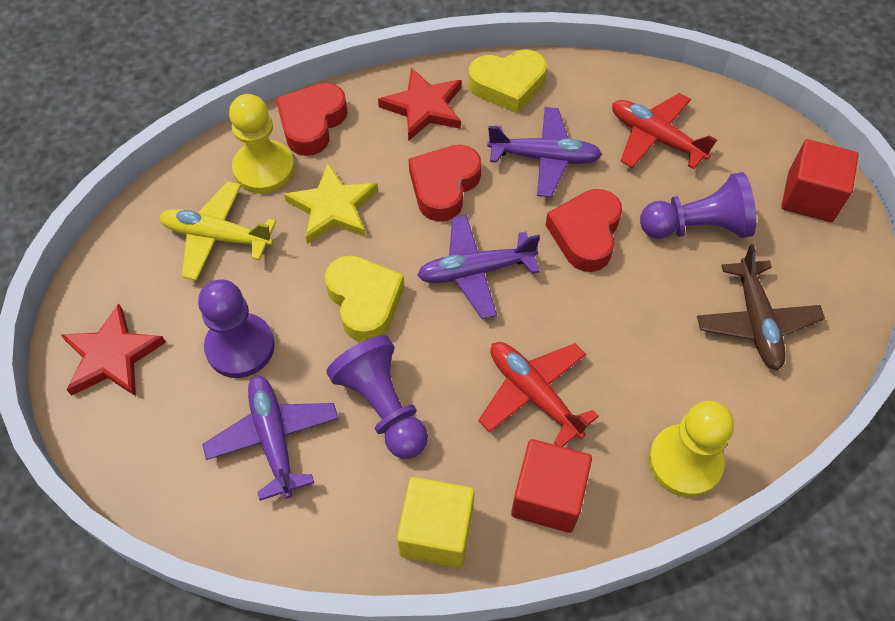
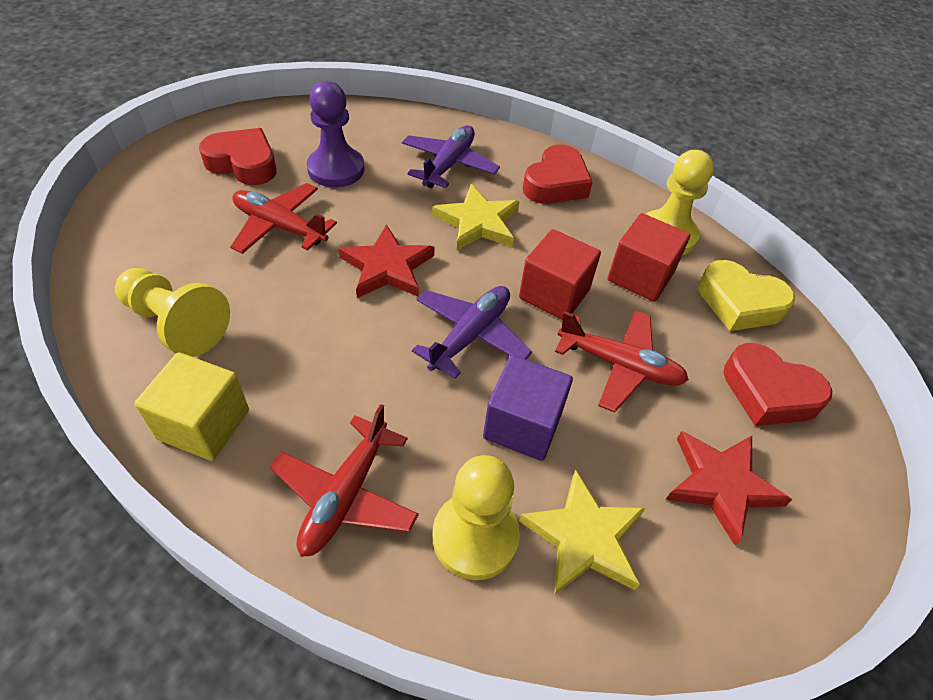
brown plane: [697,244,825,370] = 1 -> none = 0
purple cube: none = 0 -> [483,355,573,461] = 1
purple pawn: [198,279,275,378] [327,335,428,459] [640,172,756,239] = 3 -> [307,81,365,187] = 1
purple plane: [202,375,338,501] [417,215,540,319] [487,107,602,197] = 3 -> [402,125,500,188] [412,286,532,379] = 2
red plane: [478,342,599,447] [612,93,717,169] = 2 -> [230,183,337,254] [270,404,419,557] [555,310,689,412] = 3
yellow heart: [325,255,405,342] [469,49,547,113] = 2 -> [698,260,795,331] = 1
yellow pawn: [229,94,295,194] [648,401,734,497] = 2 -> [115,268,230,357] [433,455,520,580] [646,150,714,255] = 3
yellow plane: [159,181,276,281] = 1 -> none = 0
yellow star: [284,163,378,244] = 1 -> [432,184,520,250] [519,470,645,595] = 2

